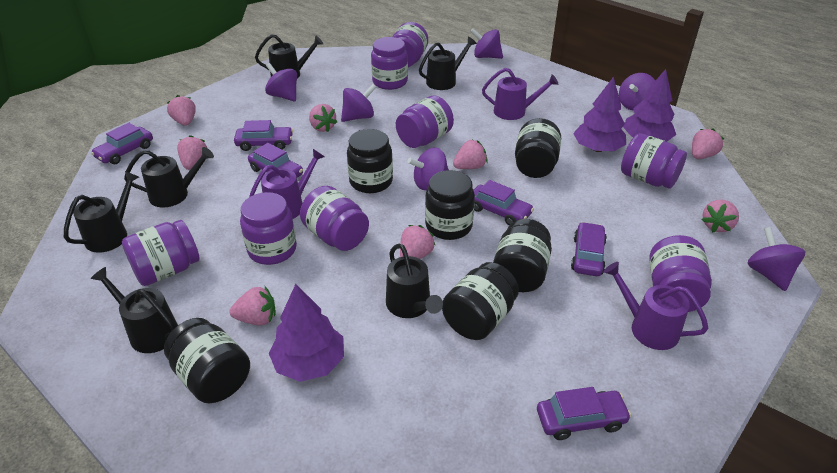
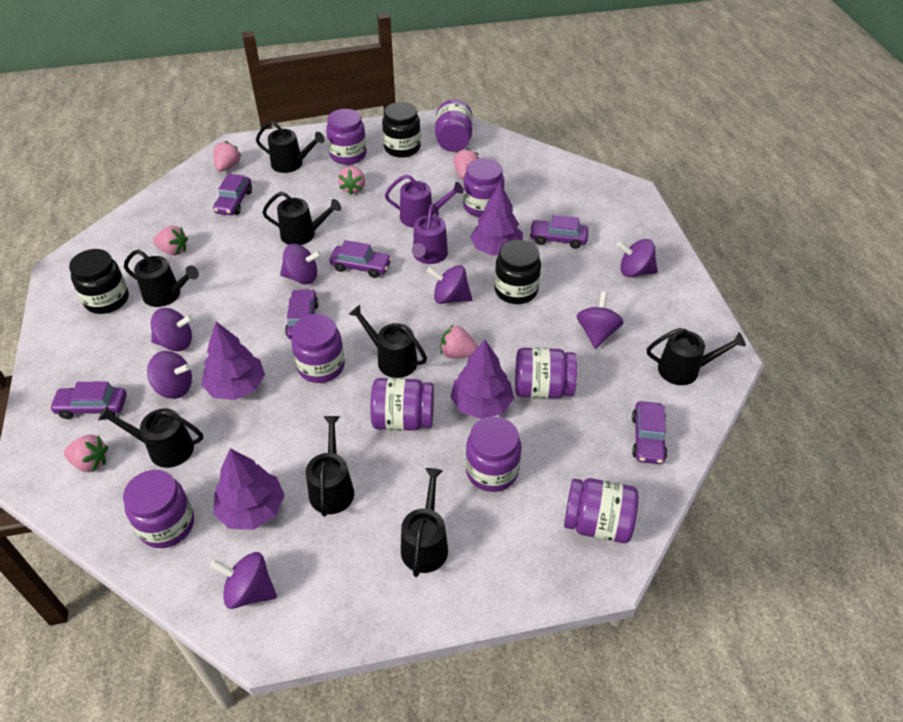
black jar: [164,318,250,403] [347,129,393,193] [425,170,475,240] [442,262,519,340] [493,219,552,292] [515,118,561,178] = 6 -> [69,249,129,314] [382,102,421,158] [494,240,541,304] = 3
black watering can: [64,171,139,253] [91,267,178,353] [124,147,214,208] [255,34,323,79] [386,243,443,318] [419,36,477,90] = 6 -> [98,406,203,468] [124,250,199,307] [256,121,325,173] [262,192,341,245] [306,416,354,516] [349,305,427,378] [401,468,448,577] [647,328,746,385] = 8
pink strawberry: [167,95,196,126] [177,135,208,170] [229,287,276,325] [309,104,337,132] [400,225,435,259] [453,139,488,169] [692,128,724,159] [702,200,739,232] = 8 -> [64,435,108,472] [153,226,188,256] [214,141,241,172] [338,166,365,195] [441,325,478,358] [453,148,479,180] = 6
purple jar: [122,220,200,286] [240,192,297,265] [300,186,369,251] [371,37,408,90] [392,22,428,67] [396,95,454,148] [621,133,687,188] [649,235,712,312] = 8 -> [123,470,194,548] [292,314,345,383] [326,109,367,165] [370,378,434,431] [435,99,473,152] [463,158,504,217] [466,416,522,492] [515,348,577,399] [564,478,639,543] = 9
purple spinning top: [265,63,297,102] [341,84,376,122] [407,148,449,190] [470,29,503,59] [619,73,655,111] [747,227,805,291] = 6 -> [147,351,192,399] [151,308,193,351] [210,552,277,609] [280,244,322,285] [427,265,472,304] [577,291,624,349] [617,239,658,277] = 7
purple tree: [269,284,344,382] [573,77,626,152] [623,69,676,142] = 3 -> [201,322,265,400] [213,448,285,530] [450,339,514,419] [470,183,523,256] = 4
purple watering can: [249,149,325,219] [482,68,558,120] [604,262,708,350] = 3 -> [385,175,464,228] [412,204,448,264] = 2

